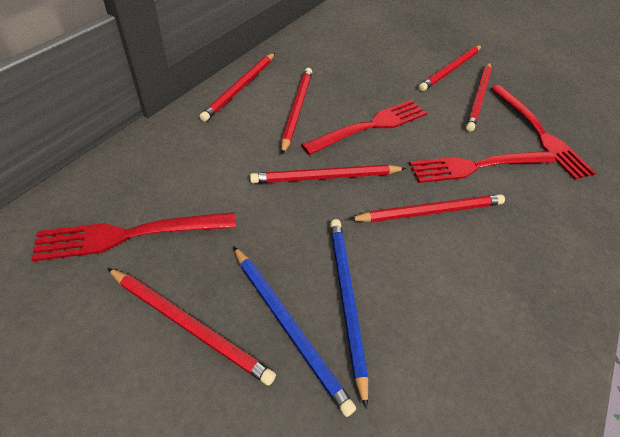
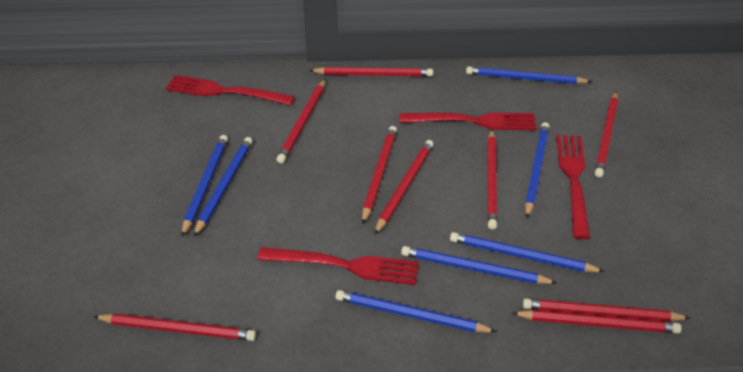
blue pencil: [233,246,356,417] [330,219,368,409] = 2 -> [182,135,228,236] [194,137,253,237] [335,290,497,333] [401,246,557,284] [450,232,605,272] [466,66,592,84] [525,122,550,218] = 7
red pencil: [107,268,276,385] [199,53,275,122] [250,165,406,183] [281,68,312,155] [349,194,505,222] [419,45,482,91] [466,62,491,132] = 7 -> [93,313,256,341] [277,79,325,163] [309,67,433,77] [362,126,397,224] [374,140,434,235] [487,129,497,229] [512,309,682,334] [523,298,690,322] [595,92,618,178] = 9

